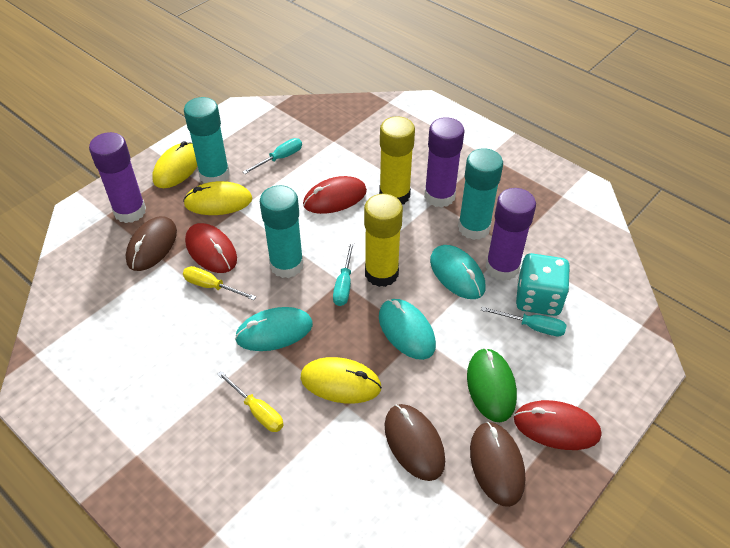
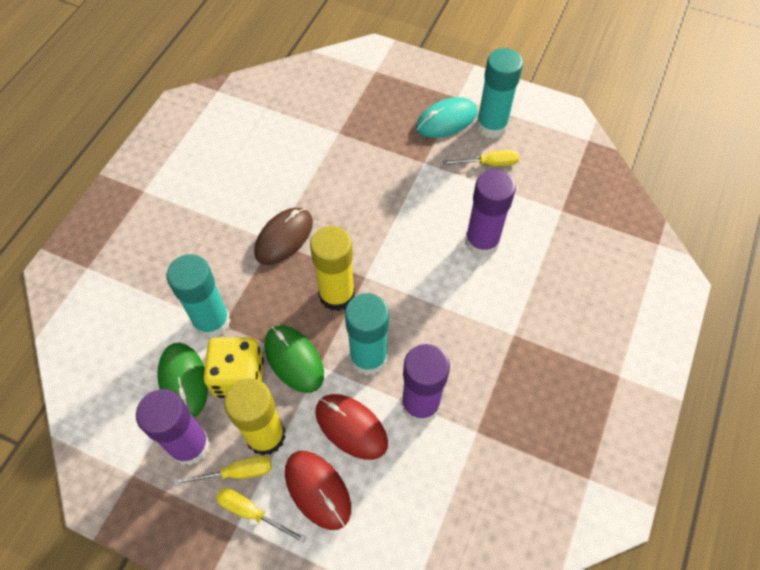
brown mouse: [126,216,177,271] [385,404,445,481] [470,422,525,507] = 3 -> [254,208,313,265] = 1
green mouse: [467,348,517,422] = 1 -> [157,343,208,417] [264,325,324,393] = 2
red mouse: [185,223,237,273] [303,176,367,214] [514,400,601,450] = 3 -> [285,451,351,530] [315,394,388,460] = 2
turquoise dice: [516,253,570,316] = 1 -> none = 0
turquoise mouse: [235,307,313,351] [379,299,436,360] [430,245,486,299] = 3 -> [416,97,477,138] = 1
turquoise screwdriver: [243,138,302,174] [333,242,354,306] [481,306,566,336] = 3 -> none = 0
yellow dice: none = 0 -> [203,337,264,398] = 1
yellow mouse: [152,141,197,188] [183,181,252,215] [301,357,382,403] = 3 -> none = 0
yellow screwdriver: [183,266,256,300] [217,371,284,432] = 2 -> [174,456,272,486] [216,488,306,543] [442,150,519,166] = 3

